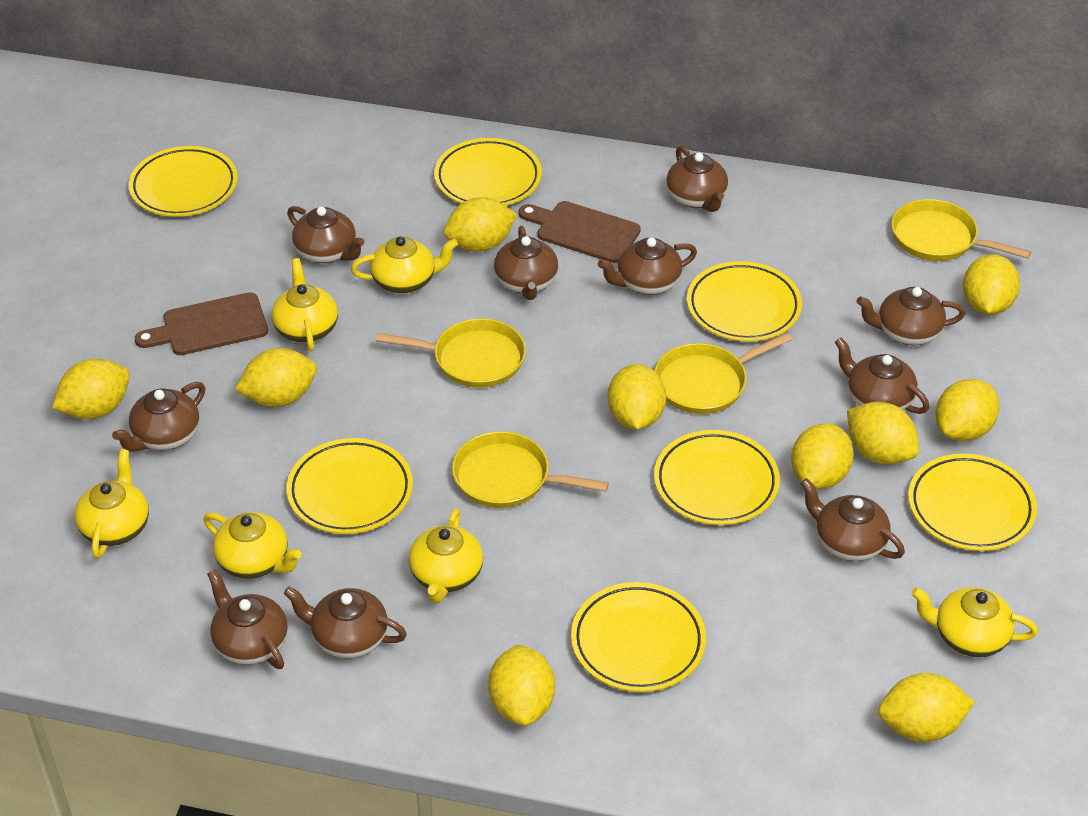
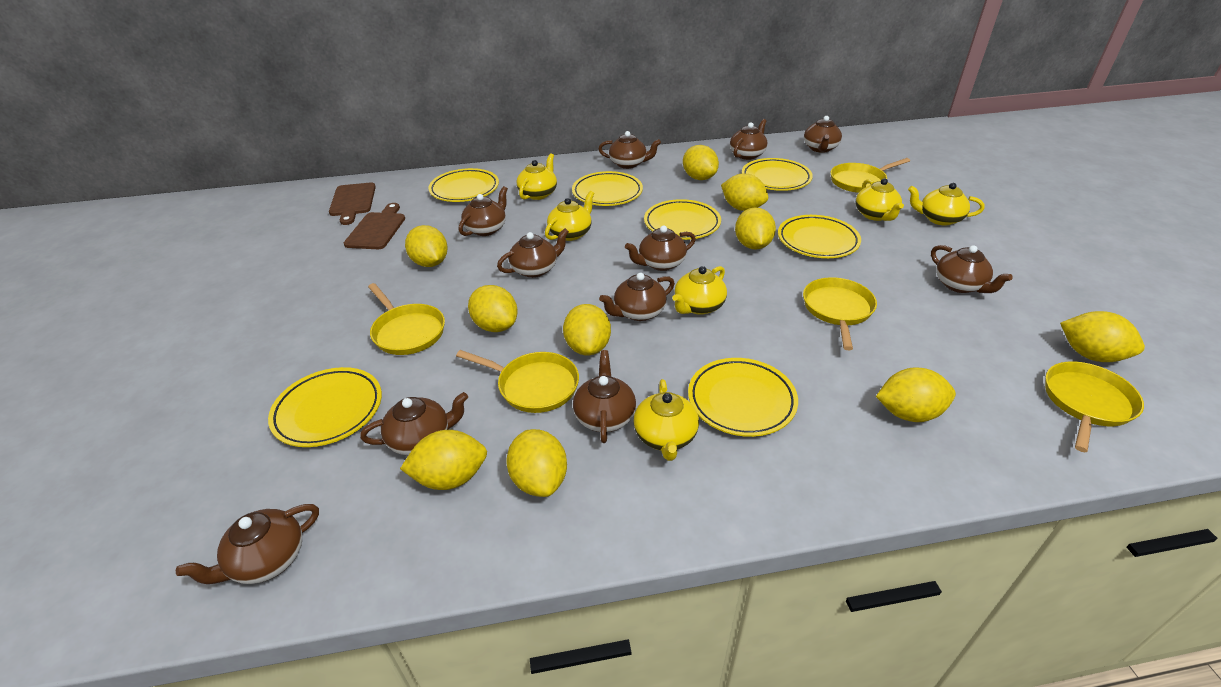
brown teapot: [112,382,205,452] [207,569,288,669] [284,587,407,658] [287,206,364,263] [494,226,558,300] [598,237,697,295] [666,146,728,212] [800,478,905,561] [835,338,929,414] [856,287,965,345] = 10 -> [176,504,319,584] [360,392,468,456] [459,186,508,236] [497,228,569,278] [573,350,636,443] [598,131,661,169] [599,273,675,321] [625,226,696,271] [730,119,768,160] [804,116,842,153] [931,245,1013,293] = 11
yellow pan: [376,318,526,388] [452,431,609,508] [655,333,792,414] [891,199,1031,261] = 4 -> [368,283,445,355] [456,350,579,413] [803,277,877,350] [831,158,910,193] [1045,361,1144,452] = 5

